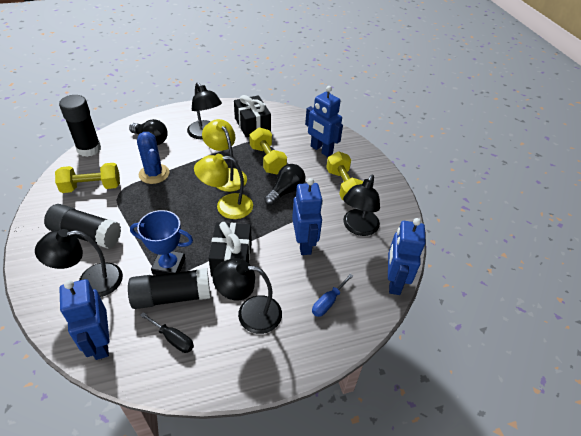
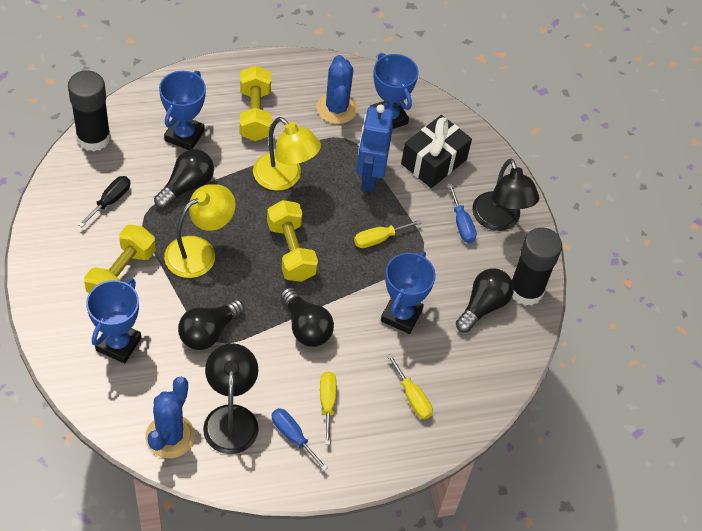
black gift: [209,222,252,276] [234,95,271,137] = 2 -> [401,115,472,188] = 1
black glue stick: [44,204,121,249] [59,95,101,157] [128,268,210,309] = 3 -> [68,70,111,152] [512,227,562,306] = 2
black lamp: [35,229,123,297] [187,82,222,140] [212,258,282,334] [343,174,380,236] = 4 -> [203,343,259,454] [472,159,539,231] = 2
black light bulb: [129,119,168,145] [264,164,305,206] = 2 -> [154,149,214,208] [178,299,244,350] [280,287,334,347] [456,268,514,333] = 4
blue cactus: [137,132,170,184] = 1 -> [145,377,195,458] [317,55,357,124] = 2
blue robot: [59,279,110,360] [292,178,323,255] [305,86,343,157] [388,218,426,295] = 4 -> [356,104,394,192] = 1
blue screwdriver: [312,274,353,317] = 1 -> [272,408,328,471] [448,184,477,243] = 2
blue trophy: [130,210,193,275] = 1 -> [86,278,141,363] [159,71,206,150] [370,53,419,129] [381,251,436,334] = 4
yellow screwdriver: none = 0 -> [320,371,337,445] [354,219,422,248] [387,354,433,419] = 3

